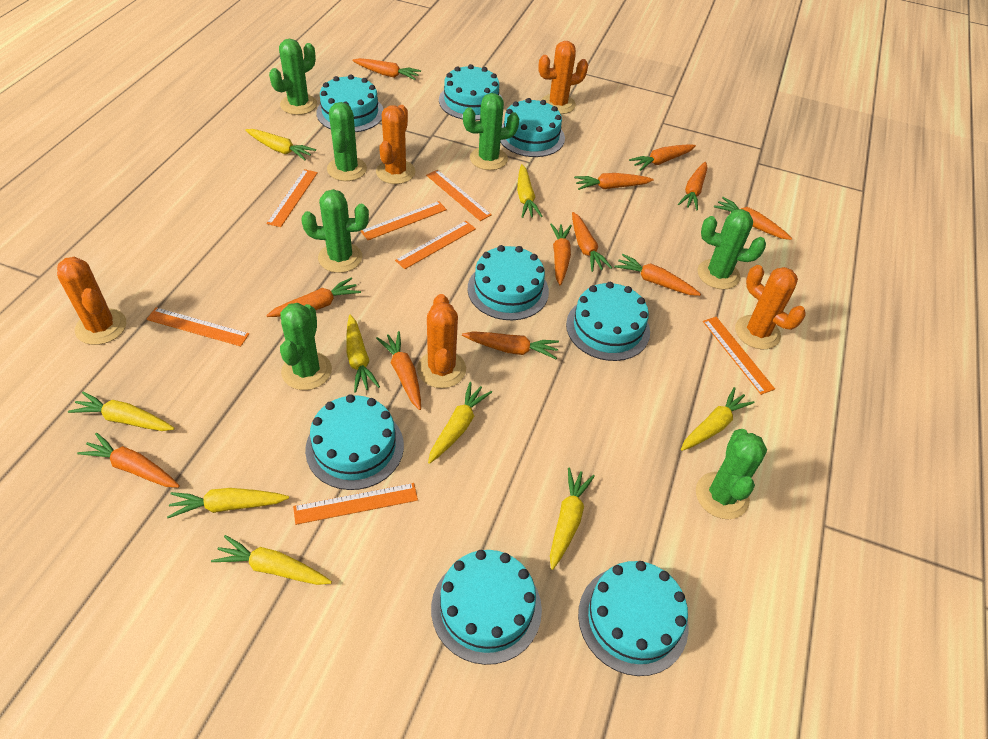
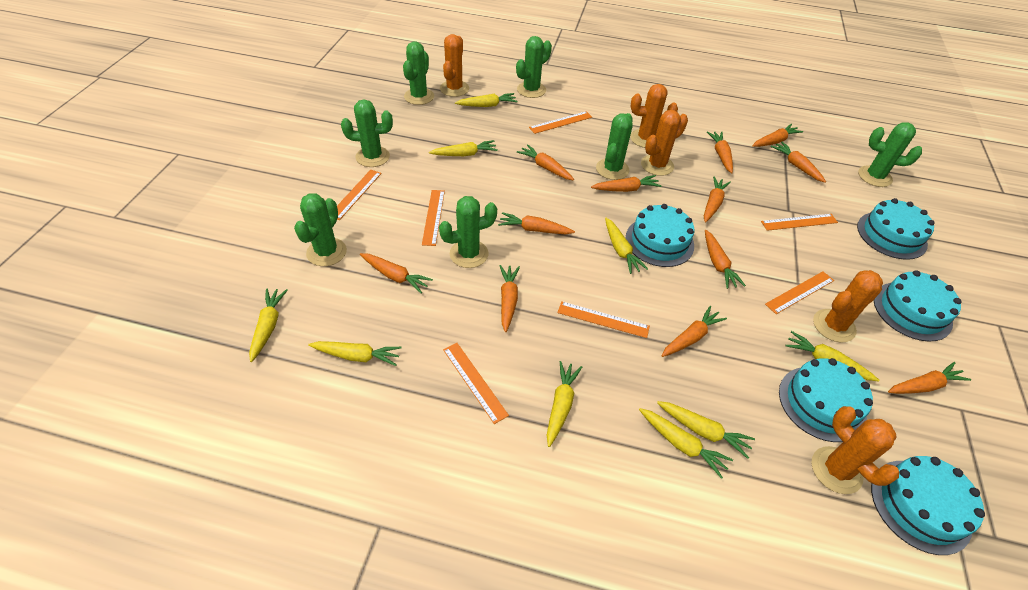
turquoise cake: [305,394,404,490] [316,74,384,132] [431,550,542,665] [439,64,503,120] [468,245,549,320] [500,98,565,157] [566,282,650,361] [578,561,689,676] = 8 -> [626,204,694,267] [779,358,873,442] [857,198,935,260] [871,456,985,555] [874,270,962,342] = 5

